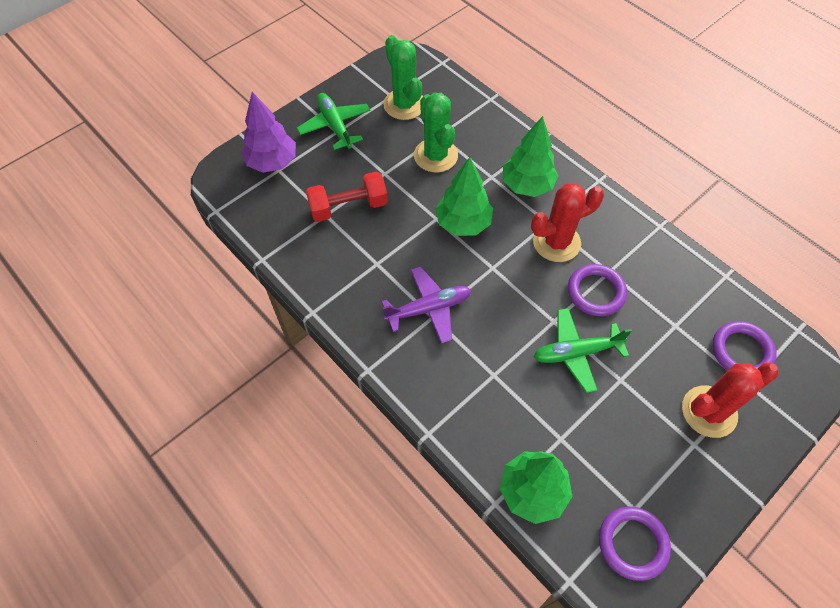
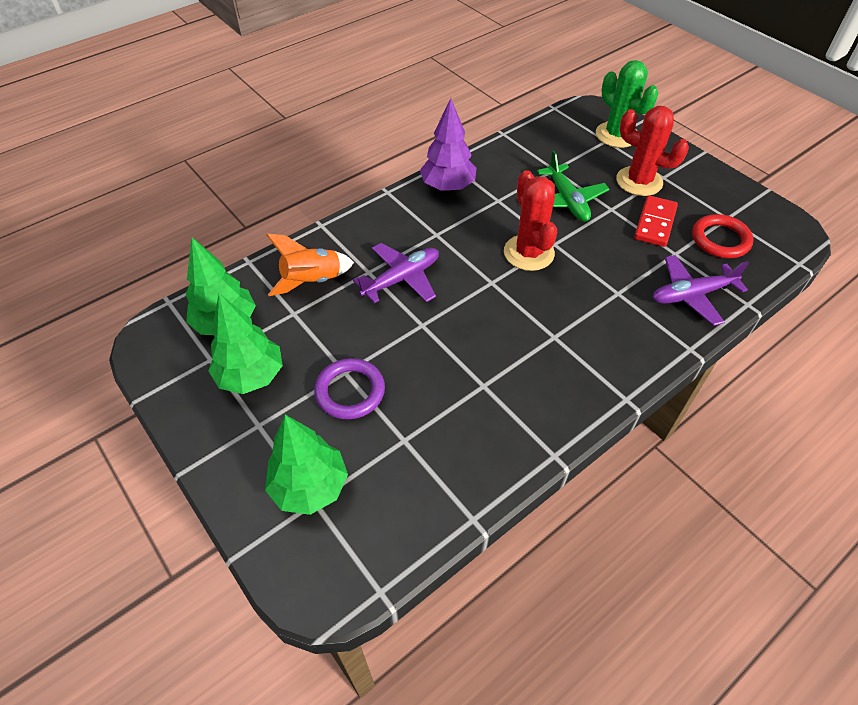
green cactus: [384,35,423,120] [414,93,458,172] = 2 -> [596,60,658,148] = 1
green plane: [297,93,370,150] [534,308,632,393] = 2 -> [537,151,609,222] = 1
orange rocket: none = 0 -> [266,234,354,296] = 1
purple plane: [382,266,471,344] = 1 -> [353,243,439,303] [653,255,749,326] = 2
purple ring: [568,264,627,316] [599,507,671,581] [712,321,777,371] = 3 -> [314,358,385,420] = 1
red domino: none = 0 -> [634,195,678,247] = 1
red dumbbell: [306,172,388,222] = 1 -> none = 0
red ring: none = 0 -> [692,214,754,258] = 1

